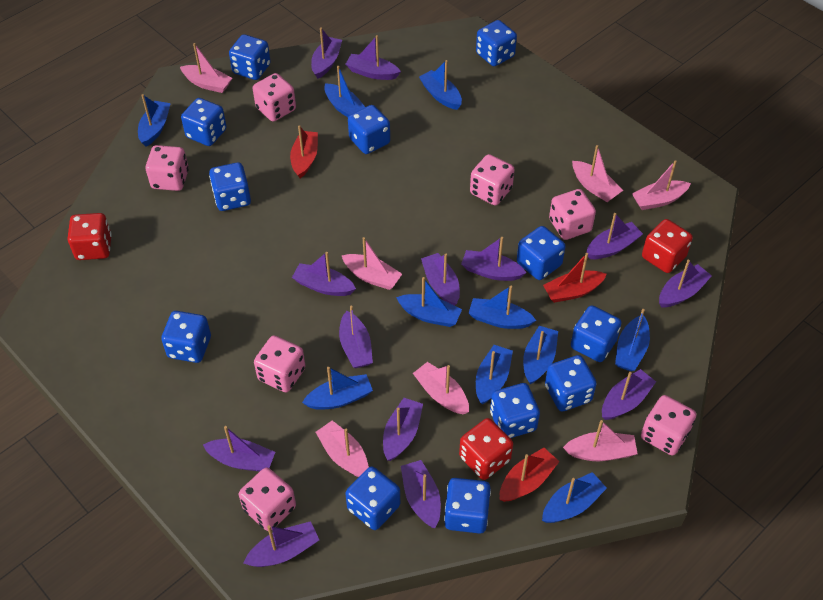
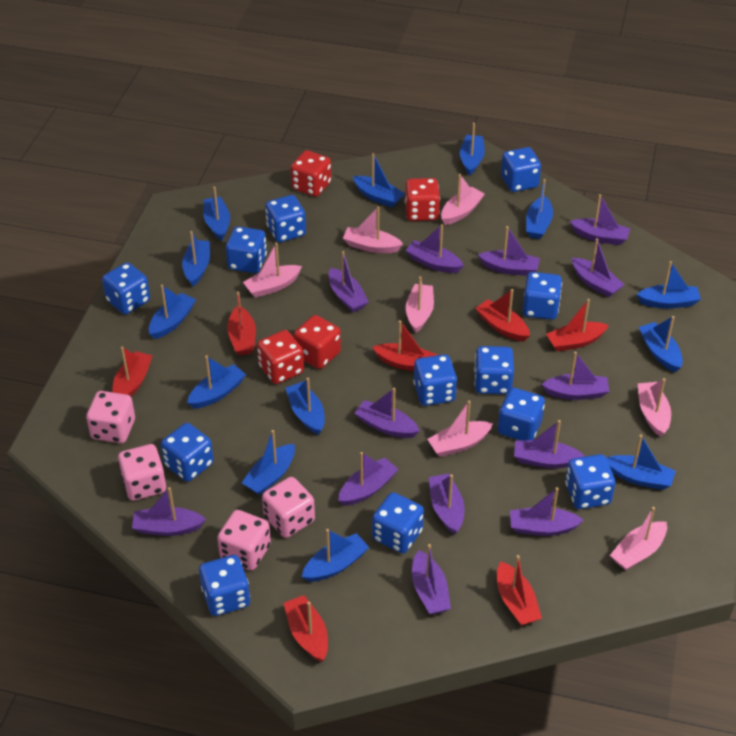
blue boat: [138,94,171,147] [302,367,373,410] [324,66,365,117] [396,277,462,327] [419,60,462,110] [468,286,536,329] [476,345,513,404] [523,326,558,384] [542,472,607,523] [615,309,650,371] = 10 -> [149,285,196,339] [182,231,210,286] [187,355,246,409] [203,187,230,241] [242,430,295,495] [286,378,325,435] [302,529,369,582] [353,153,405,207] [460,123,485,176] [526,179,553,239] [606,435,676,490] [636,261,701,309] [639,316,683,372] = 13
pink dice: [145,145,189,191] [239,468,296,531] [253,73,296,122] [254,336,305,392] [470,154,515,205] [549,189,596,240] [641,395,696,455] = 7 -> [86,391,135,443] [118,444,166,501] [217,510,271,570] [262,477,315,538] = 4
red boat: [290,125,318,178] [500,448,560,502] [543,253,607,303] = 3 -> [112,346,153,396] [227,292,256,355] [284,595,328,662] [372,320,438,371] [476,289,530,341] [497,555,542,626] [546,299,608,352] = 7
red dice: [67,213,112,260] [459,418,513,480] [642,219,693,273] = 3 -> [257,330,304,384] [291,150,331,197] [294,315,341,369] [405,178,440,221] = 4

